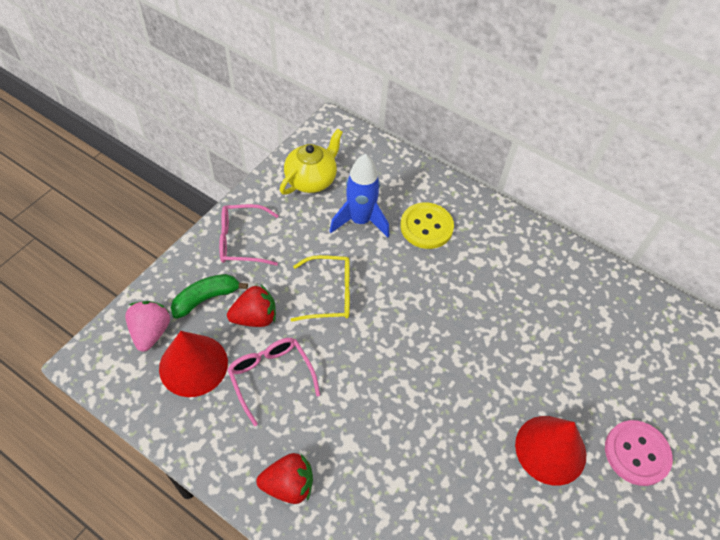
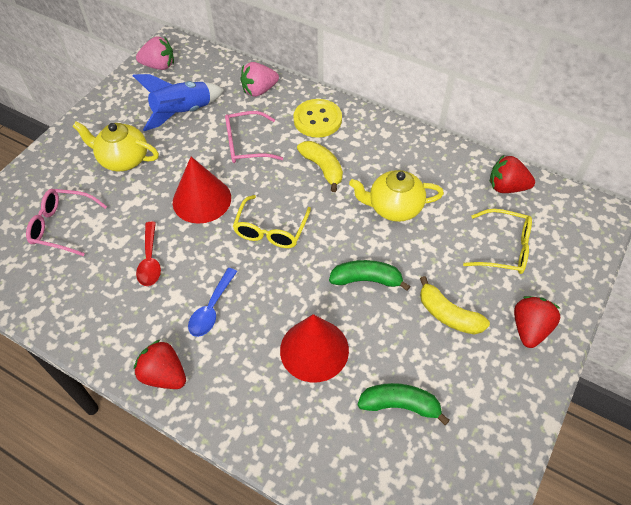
blue spoon: none = 0 -> [188,268,237,337] = 1
green banana: [171,274,248,319] = 1 -> [329,260,410,291] [358,383,450,425] = 2
pink button: [605,420,673,486] = 1 -> none = 0
pink strawberry: [125,301,170,352] = 1 -> [136,36,174,70] [240,62,279,97] = 2
red spoon: none = 0 -> [136,222,161,286] = 1
red strawberry: [227,285,276,327] [256,453,313,504] = 2 -> [134,340,186,389] [490,154,535,193] [514,296,561,348] = 3
yellow banana: none = 0 -> [297,141,343,192] [420,276,490,334] = 2
yellow glasses: [291,255,350,322] = 1 -> [233,195,311,248] [463,209,532,274] = 2
yellow teapot: [280,129,343,195] = 1 -> [72,121,159,171] [349,170,444,222] = 2

